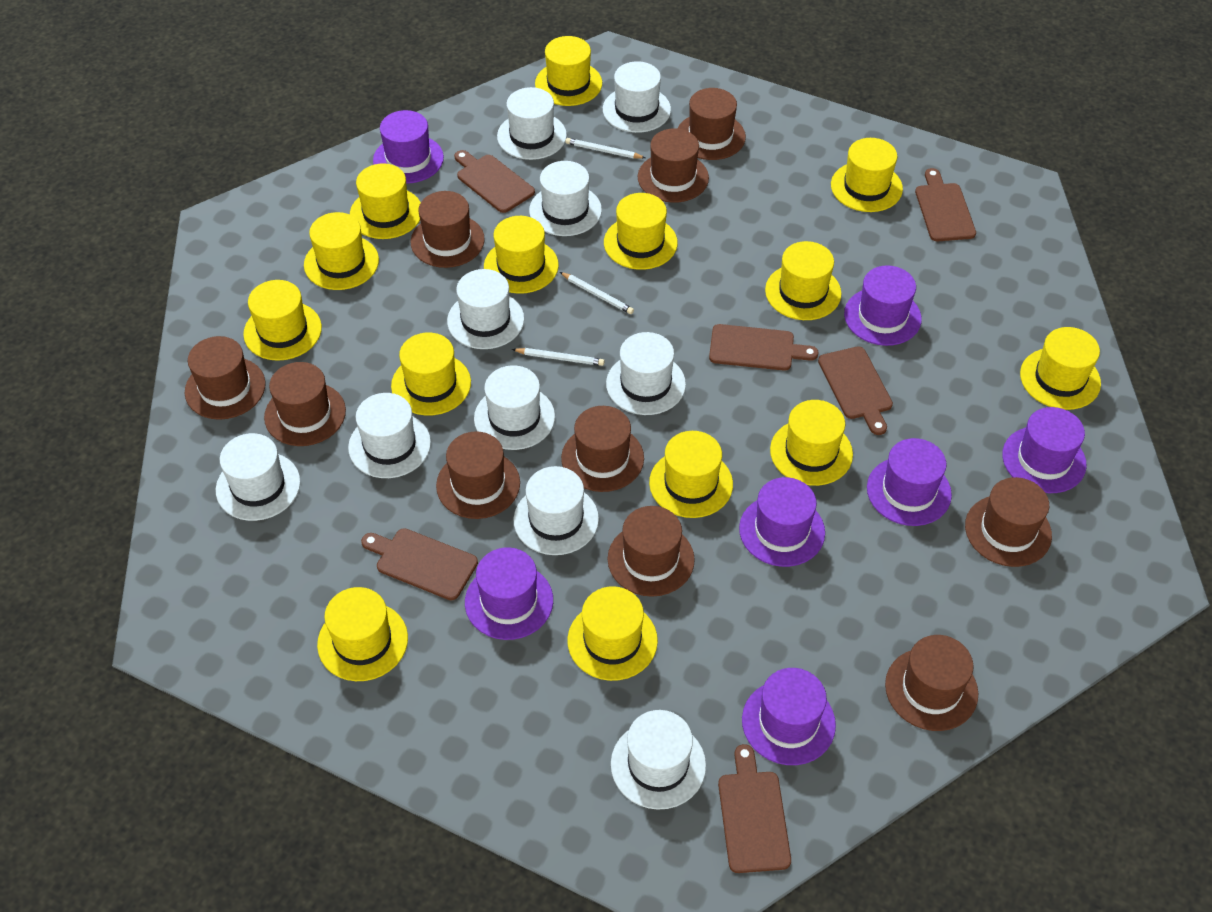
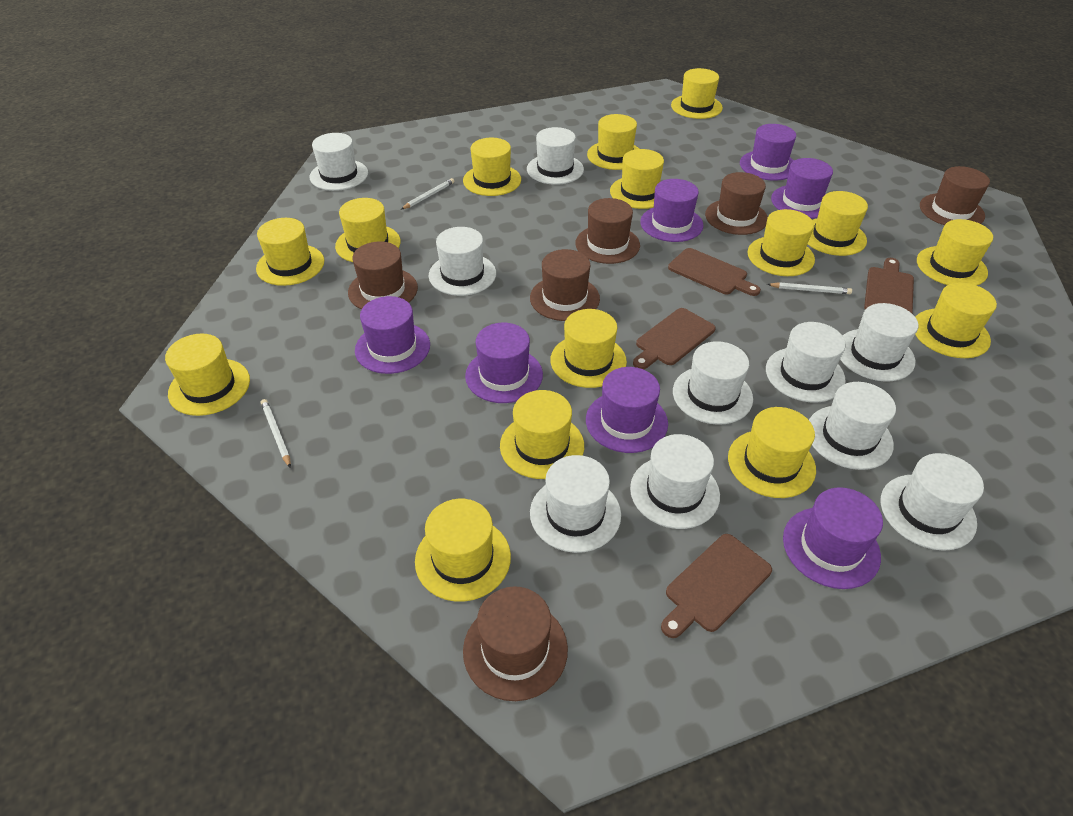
brown cutting board: [361,528,478,600] [454,150,535,213] [709,324,819,371] [718,744,791,873] [818,346,893,435] [915,168,976,241] = 6 -> [633,308,716,369] [661,534,772,638] [668,248,761,296] [864,258,914,313] = 4
brown hat: [185,336,266,420] [264,362,346,446] [411,191,485,268] [436,431,520,519] [561,406,644,492] [608,506,695,597] [638,128,709,203] [678,88,746,160] [885,635,978,731] [965,477,1052,567] = 10 -> [348,241,418,309] [463,587,568,701] [530,249,600,321] [575,198,640,264] [705,172,768,235] [920,166,990,225] = 6
yellow hat: [243,280,322,361] [304,212,379,290] [317,587,408,681] [350,163,421,239] [391,332,471,416] [484,216,559,294] [535,36,602,106] [567,586,658,681] [604,193,678,270] [649,431,733,518] [765,241,842,320] [770,400,853,486] [831,138,903,212] [1020,327,1101,410] = 14 -> [165,334,250,416] [256,218,324,286] [335,198,401,262] [415,499,511,602] [463,138,521,196] [500,390,584,479] [550,309,627,388] [587,114,639,170] [610,149,664,209] [671,68,723,119] [728,407,816,498] [748,209,815,276] [808,191,868,256] [915,282,997,358] [917,219,993,286] = 15

